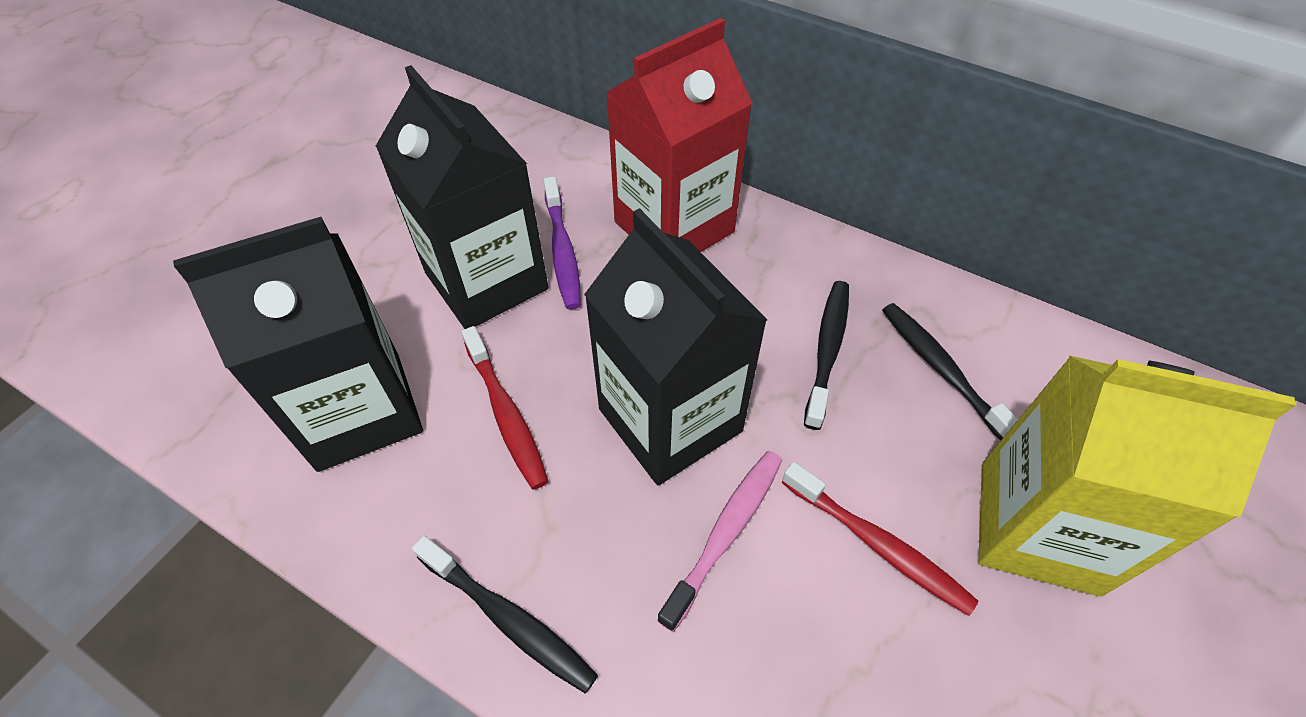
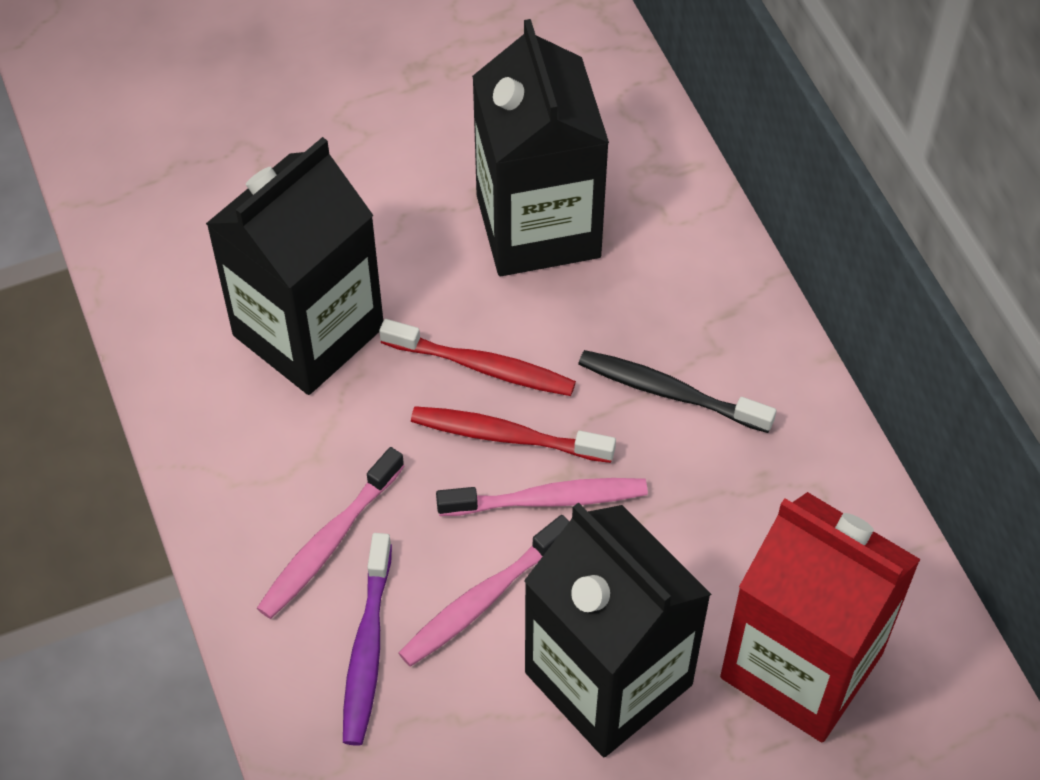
black toothbrush: [412,536,598,693] [804,281,849,430] [882,303,1018,440] = 3 -> [578,350,776,433] = 1
pink toothbrush: [657,451,782,632] = 1 -> [257,447,405,619] [399,515,569,666] [436,478,648,516] = 3
yellow carton: [978,355,1296,597] = 1 -> none = 0

